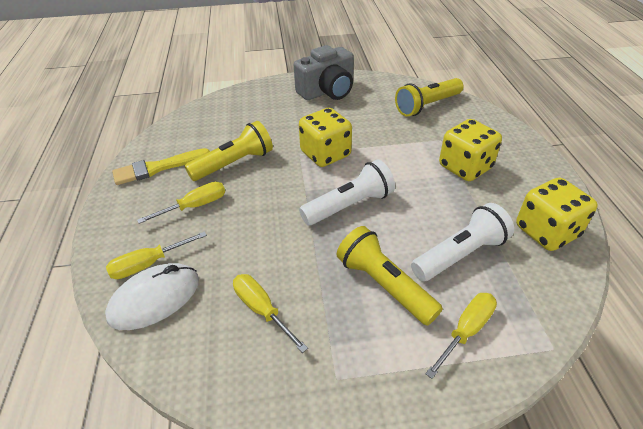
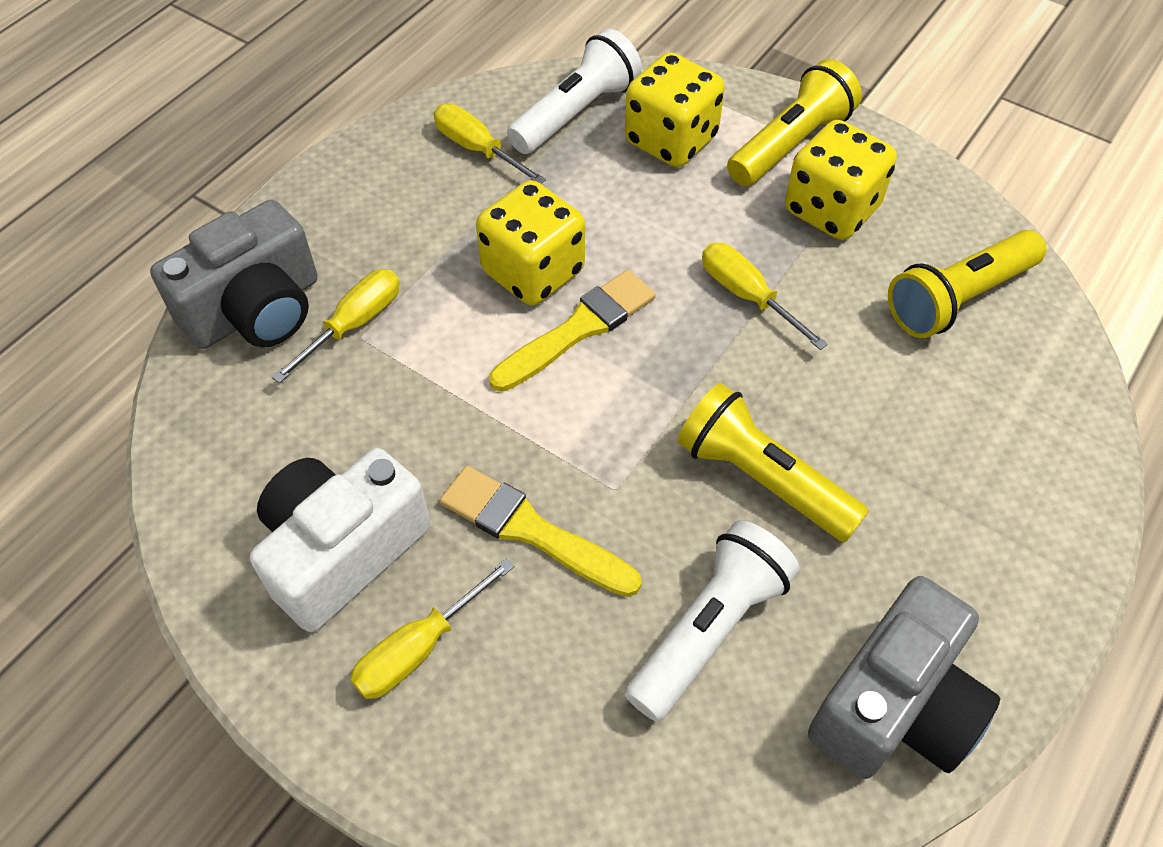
grey camera: [294,45,354,100] = 1 -> [150,200,318,349] [808,576,1000,779] = 2
white camera: none = 0 -> [250,448,430,632] = 1
white mouse: [105,263,199,330] = 1 -> none = 0
yellow brush: [112,148,210,185] = 1 -> [440,466,642,597] [489,270,656,392] = 2

